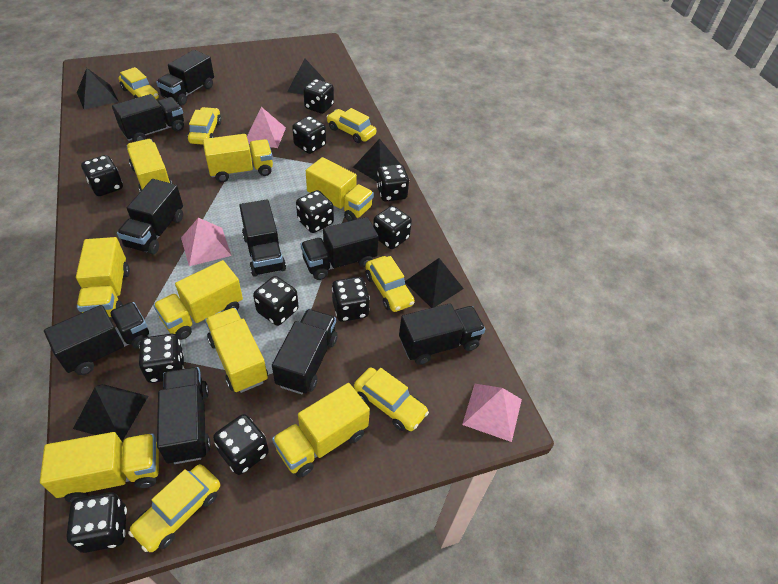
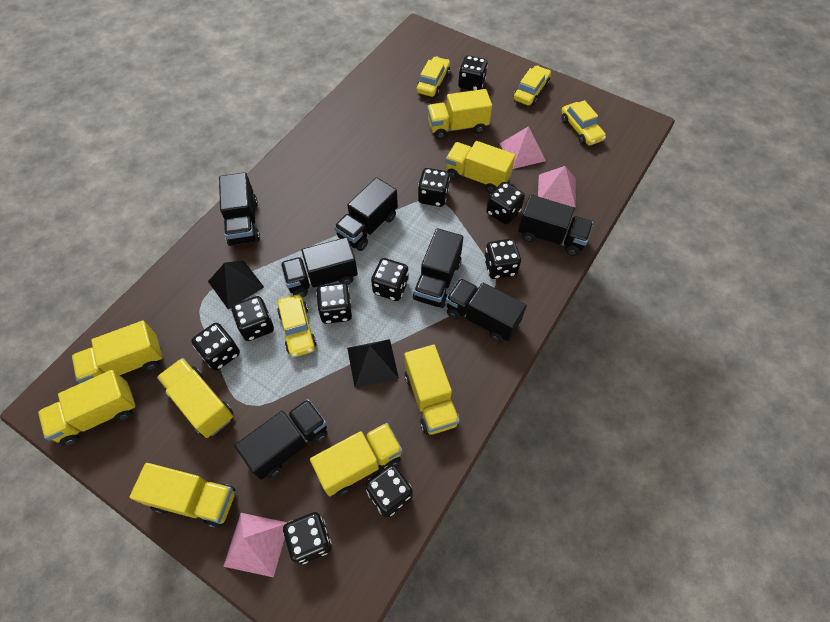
black dice: [66,492,127,553] [81,155,123,196] [139,334,184,383] [213,414,269,475] [253,276,299,326] [292,116,326,154] [296,190,334,233] [303,79,334,114] [332,277,370,322] [373,206,412,249] [377,164,409,201] = 11 -> [191,323,240,371] [232,296,274,341] [283,512,332,564] [316,283,352,324] [365,464,413,517] [371,258,409,301] [418,168,450,207] [458,55,488,91] [484,239,521,279] [486,182,525,225] = 10
black pyramid: [73,384,148,441] [77,68,119,110] [287,59,325,95] [353,139,400,181] [405,258,464,308] = 5 -> [208,260,264,309] [347,339,399,388] = 2
black truck: [44,302,149,375] [112,94,184,142] [117,179,183,255] [156,50,214,105] [157,367,211,464] [239,200,286,277] [272,309,337,394] [301,217,379,280] [399,303,485,365] = 9 -> [219,172,260,246] [235,399,328,480] [281,237,358,298] [334,177,398,251] [413,228,463,308] [446,278,527,343] [518,195,593,256] = 7
yellow car: [119,67,159,99] [128,464,220,552] [188,107,222,145] [326,108,376,143] [354,368,429,431] [365,256,415,312] = 6 -> [277,294,317,357] [416,57,450,97] [514,65,551,106] [561,100,606,145] = 4

